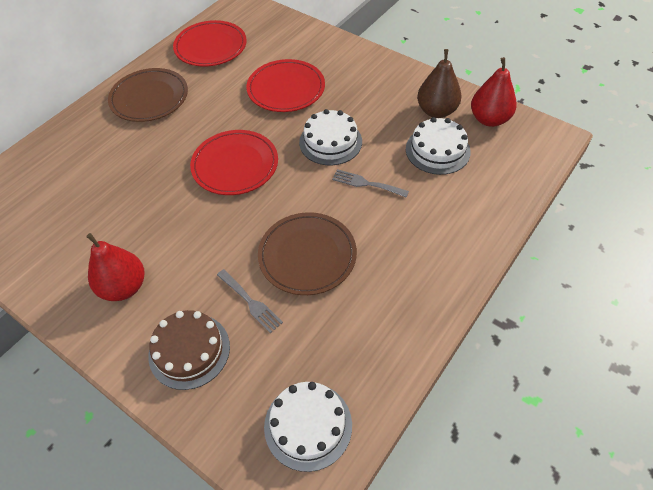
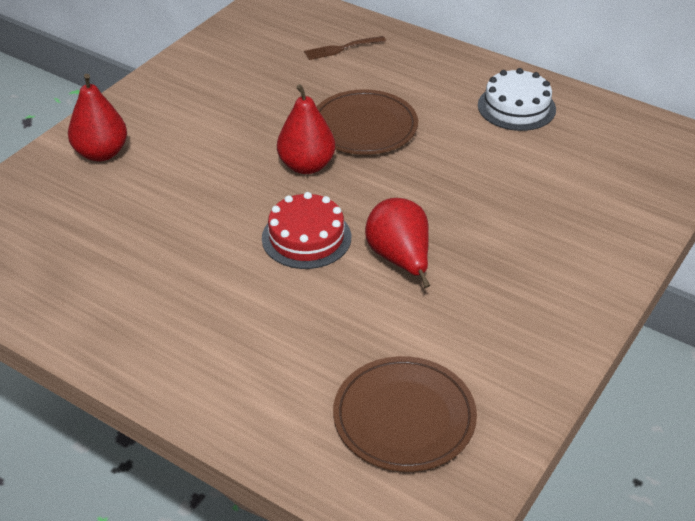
brown cake: [148,310,230,390] = 1 -> none = 0
brown fork: none = 0 -> [304,36,386,60] = 1
brown pear: [417,49,462,118] = 1 -> none = 0
grey fork: [217,269,283,333] [332,169,409,198] = 2 -> none = 0
red cake: none = 0 -> [262,192,351,269] = 1
red pear: [86,233,144,301] [471,57,517,127] = 2 -> [68,74,127,161] [277,84,335,174] [365,198,430,288] = 3
red plate: [173,20,247,67] [190,130,278,195] [246,59,325,112] = 3 -> none = 0
white cake: [264,382,352,472] [299,109,362,165] [406,117,471,175] = 3 -> [478,68,556,131] = 1

